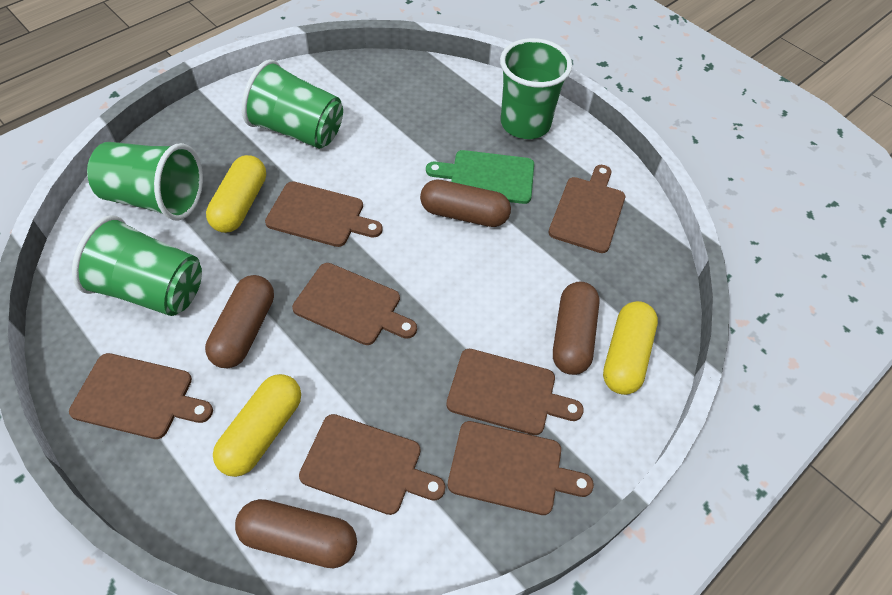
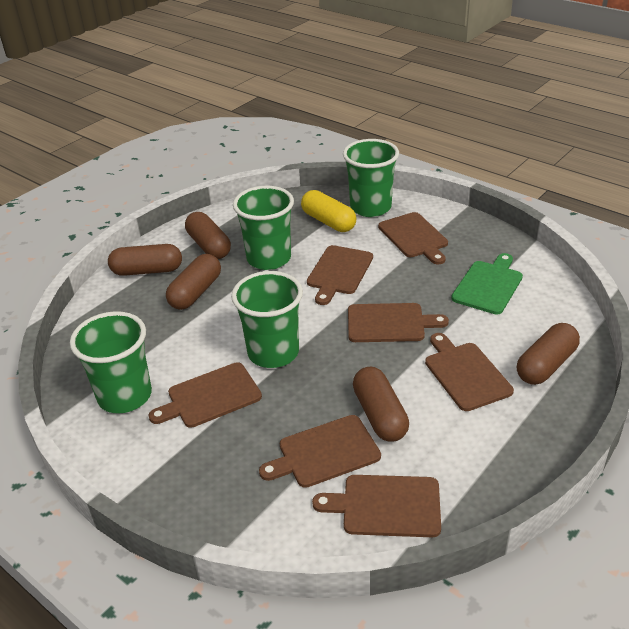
brown capsule: [205,275,274,368] [235,499,357,568] [420,180,511,227] [553,282,600,375] = 4 -> [108,244,182,276] [166,254,221,310] [185,212,231,259] [353,366,409,442] [517,323,580,385] = 5
yellow capsule: [206,155,266,233] [213,374,301,477] [603,301,658,395] = 3 -> [301,190,356,232] = 1

